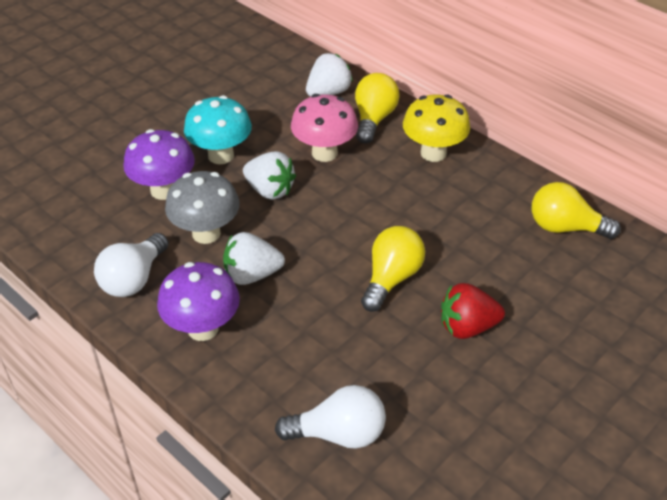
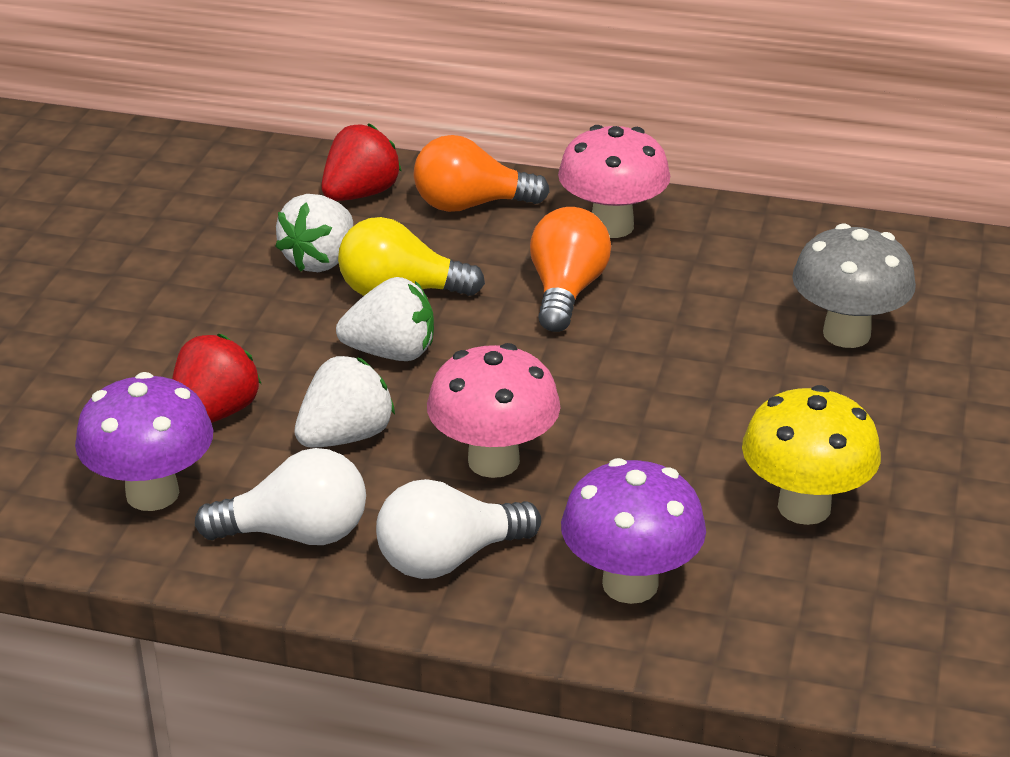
orange light bulb: none = 0 -> [413,135,550,212] [530,207,611,332] = 2
pink mushroom: [291,94,358,162] = 1 -> [427,343,560,478] [558,125,670,238] = 2
red strawberry: [441,283,505,339] = 1 -> [172,334,261,423] [321,123,402,201] = 2
turquoise mushroom: [184,95,252,164] = 1 -> none = 0
yellow light bulb: [355,73,400,144] [361,226,425,312] [532,182,621,239] = 3 -> [338,217,485,296] = 1

